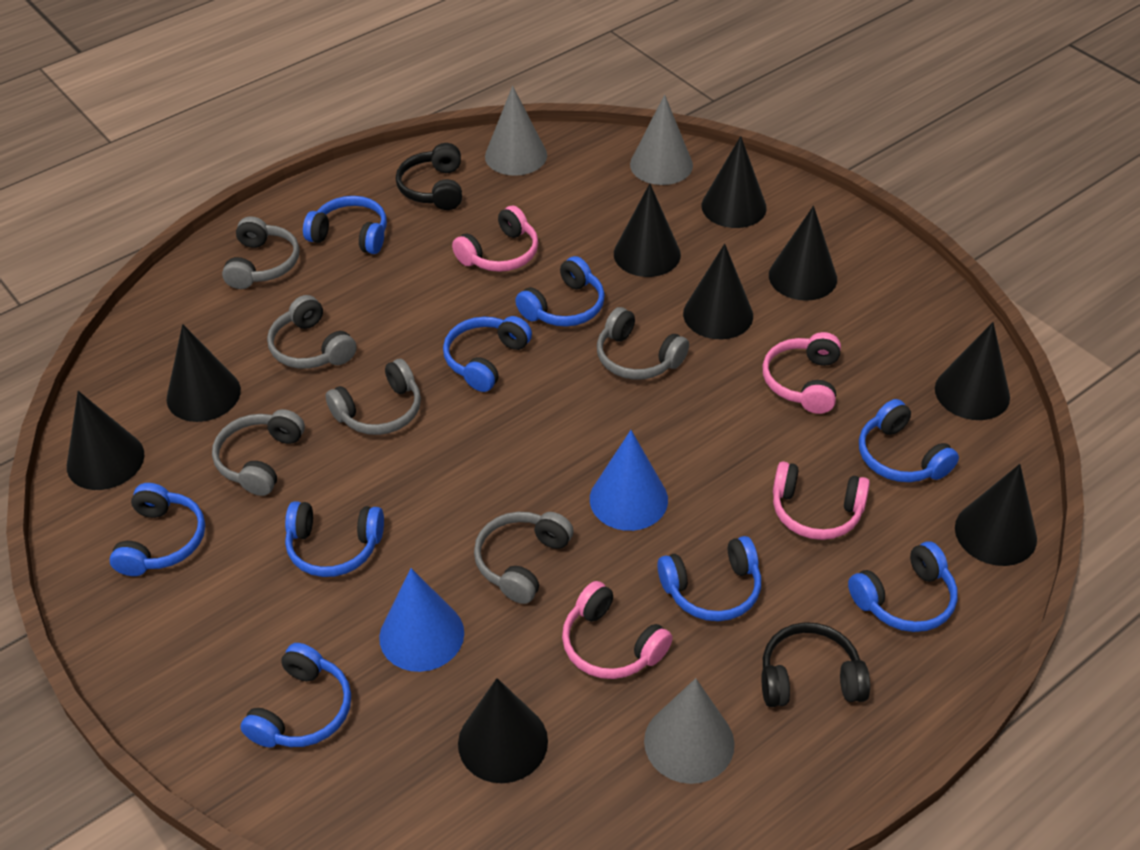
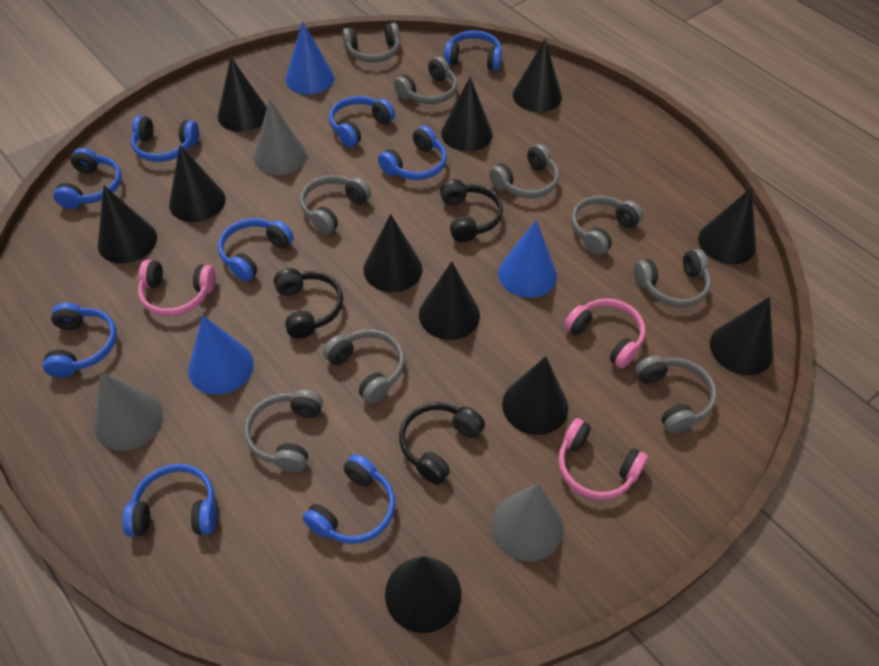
black cone: [67,391,144,490] [167,324,241,422] [458,678,548,783] [614,183,681,277] [683,244,753,339] [702,136,767,228] [769,206,837,301] [935,322,1010,420] [955,464,1037,566] = 9 -> [98,185,157,264] [169,145,226,222] [218,57,267,132] [363,214,422,292] [385,556,461,633] [419,261,480,340] [441,77,493,151] [502,356,568,435] [513,39,562,112] [698,187,756,264] [710,297,773,375] = 11
black headphones: [396,143,462,210] [761,622,870,707] = 2 -> [274,268,343,339] [399,402,485,485] [440,179,503,242] = 3
blue cone: [379,568,464,672] [590,430,668,531] = 2 -> [188,315,254,395] [285,21,335,95] [498,220,557,298] = 3
grey headphones: [212,409,305,496] [222,216,299,289] [267,295,357,369] [325,359,421,435] [474,512,574,604] [597,307,689,380] = 6 -> [244,389,323,472] [300,175,371,234] [323,329,405,404] [343,23,400,63] [394,57,458,104] [489,144,559,198] [571,196,643,255] [634,249,711,307] [635,355,717,433] = 9
pink headphones: [452,206,538,272] [562,581,673,679] [763,332,841,414] [773,461,870,540] = 4 -> [138,259,216,317] [558,418,648,500] [564,298,645,369] = 3

